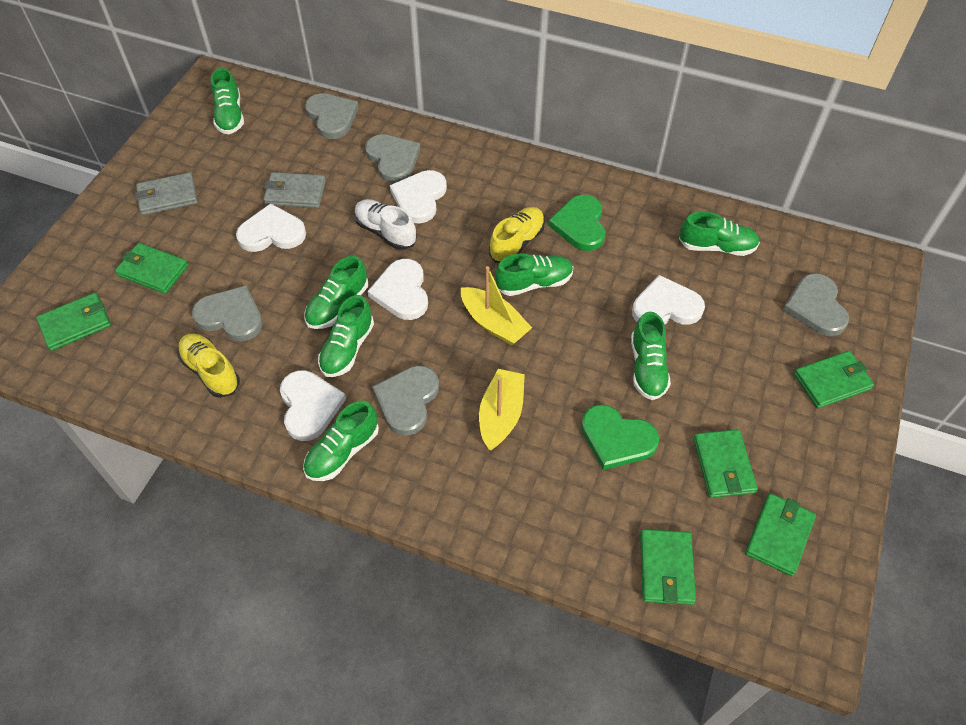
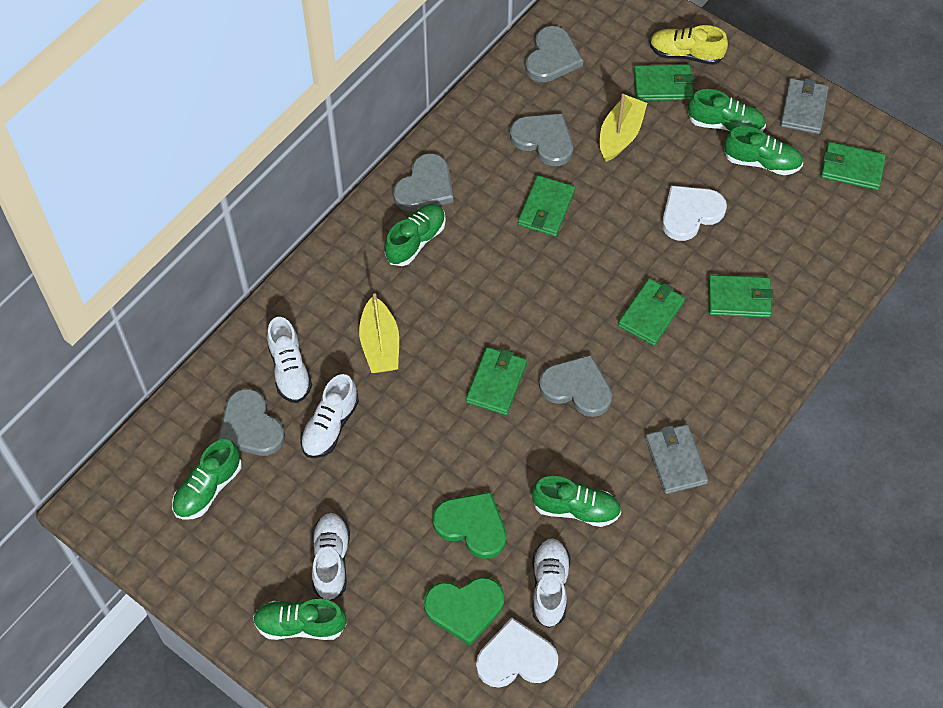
green shoe: [211,68,244,134] [303,401,379,481] [304,256,368,329] [318,295,374,377] [495,253,573,296] [631,312,671,400] [679,211,760,256] = 7 -> [172,439,242,520] [253,599,346,640] [385,204,446,266] [532,476,621,527] [688,89,766,132] [724,126,803,175] = 6
white heart: [236,203,306,252] [280,370,346,441] [367,259,428,320] [390,170,447,224] [632,275,705,325] = 5 -> [476,618,558,688] [662,185,727,241] = 2
white shoe: [354,199,417,250] = 1 -> [267,317,312,403] [300,374,359,458] [312,513,350,601] [532,538,571,628] = 4
yellow shoe: [178,334,240,398] [489,207,545,263] = 2 -> [650,25,728,65] = 1

